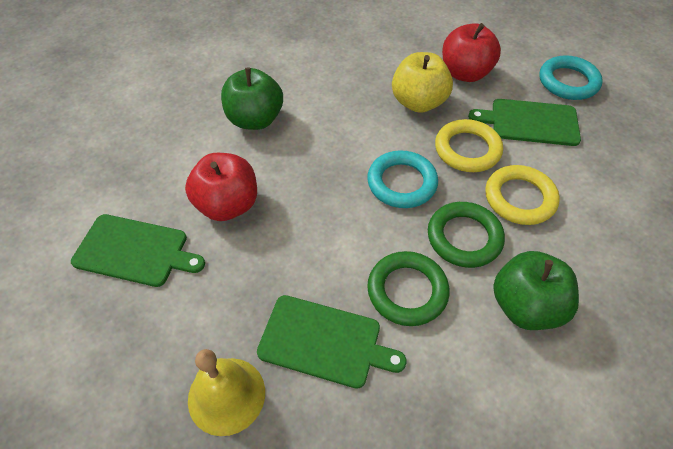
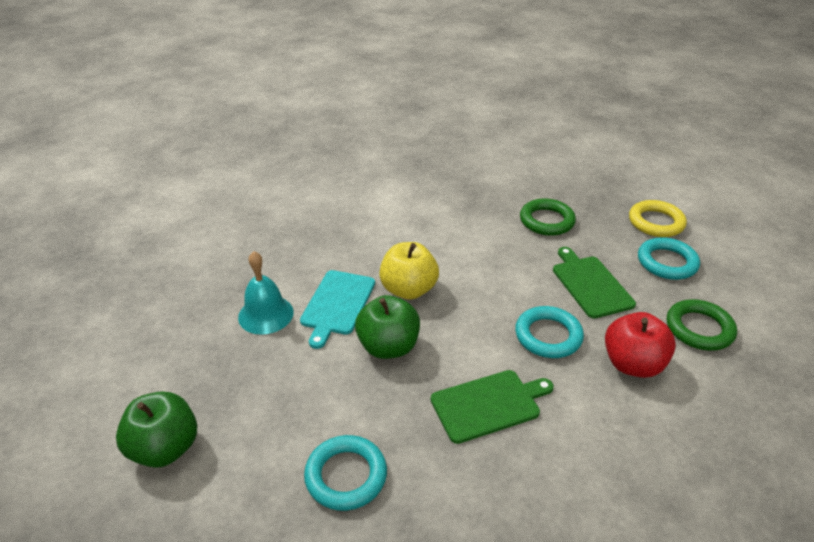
green cutting board: [71,214,205,287] [257,295,406,389] [468,99,581,146] = 3 -> [431,370,554,444] [553,247,636,318] = 2
red apple: [185,153,257,221] [442,23,501,82] = 2 -> [605,312,676,378] = 1
turquoise bell: none = 0 -> [238,251,294,335] = 1
turquoise cutting board: none = 0 -> [300,270,375,349] = 1
turquoise ring: [367,150,438,208] [539,55,603,100] = 2 -> [304,435,387,511] [515,306,584,358] [638,237,700,280] = 3
yellow bell: [188,349,265,436] = 1 -> none = 0
yellow ring: [435,119,503,172] [485,165,560,225] = 2 -> [629,200,687,237] = 1

